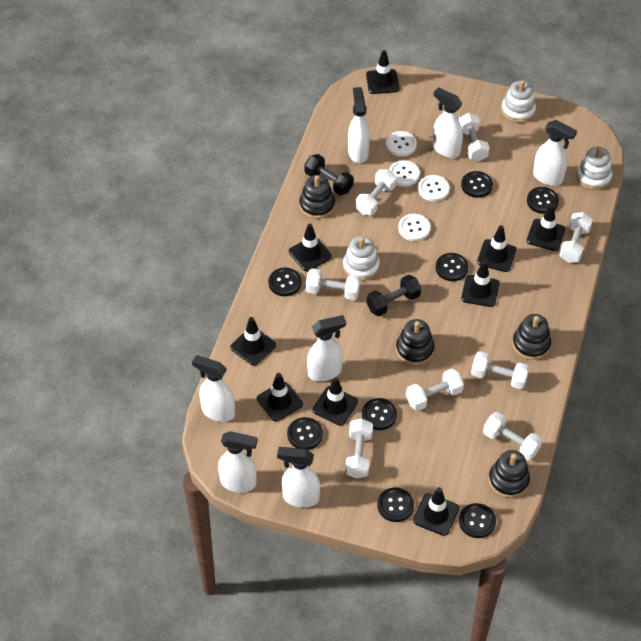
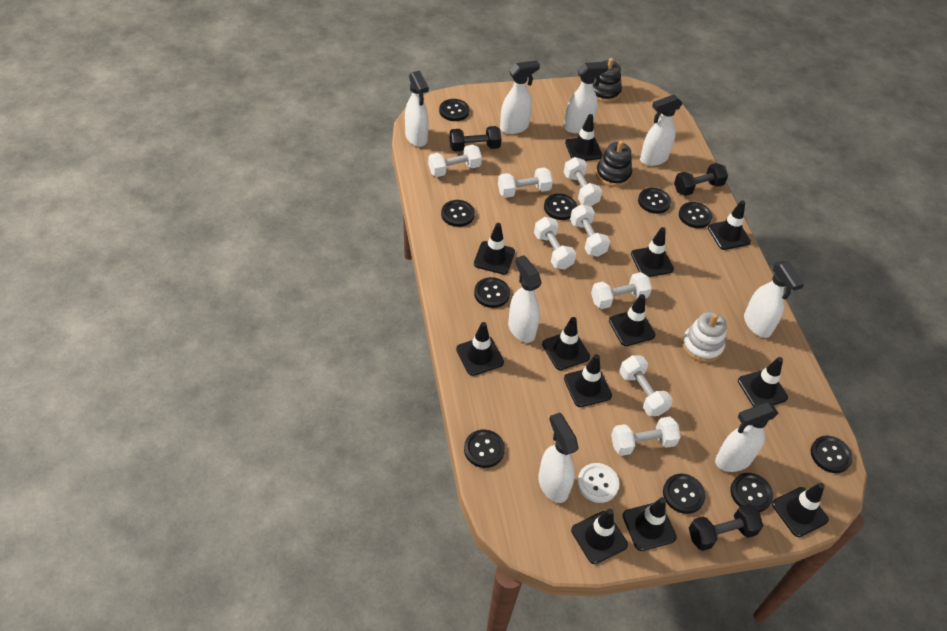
black button: [268,268,301,296] [287,417,323,450] [362,398,397,430] [377,488,414,522] [435,253,469,281] [459,503,496,538] [461,171,493,198] [527,187,559,214] = 8 -> [439,99,470,121] [441,200,475,227] [464,430,505,468] [474,277,510,308] [544,194,577,220] [638,188,671,214] [663,474,706,514] [679,202,712,228] [730,473,773,512] [810,436,853,473] = 10
black dumbbell: [304,154,354,195] [367,275,421,316] = 2 -> [450,126,501,152] [674,163,728,196] [689,504,763,551] = 3
black stacking toy: [299,175,335,219] [396,319,434,365] [489,450,530,498] [512,314,551,360] = 4 -> [593,58,622,102] [596,141,632,187] = 2
black traffic cone: [230,317,276,366] [257,373,303,422] [289,224,332,271] [313,377,358,426] [366,50,399,94] [413,487,459,536] [461,261,499,307] [477,225,516,272] [527,204,565,251] = 9 -> [456,322,504,376] [474,223,515,274] [542,317,590,370] [564,354,612,407] [565,114,603,161] [571,508,628,564] [609,294,655,346] [622,497,677,551] [631,227,674,277] [708,200,751,250] [738,357,788,407] [772,483,829,537] = 12
white button: [386,131,417,157] [389,160,420,187] [398,214,431,241] [418,175,450,202] = 4 -> [577,463,619,503] = 1
white spray bottle: [192,355,235,422] [218,431,258,492] [277,447,320,508] [307,315,346,381] [348,87,370,163] [433,87,463,158] [533,120,577,186] = 7 -> [405,71,429,147] [500,60,540,134] [508,255,541,343] [538,413,579,503] [564,62,609,134] [640,94,682,166] [715,402,779,472] [744,261,804,338] = 8
white stacking toy: [343,236,380,281] [501,80,536,123] [576,147,612,190] = 3 -> [682,312,726,362] = 1

